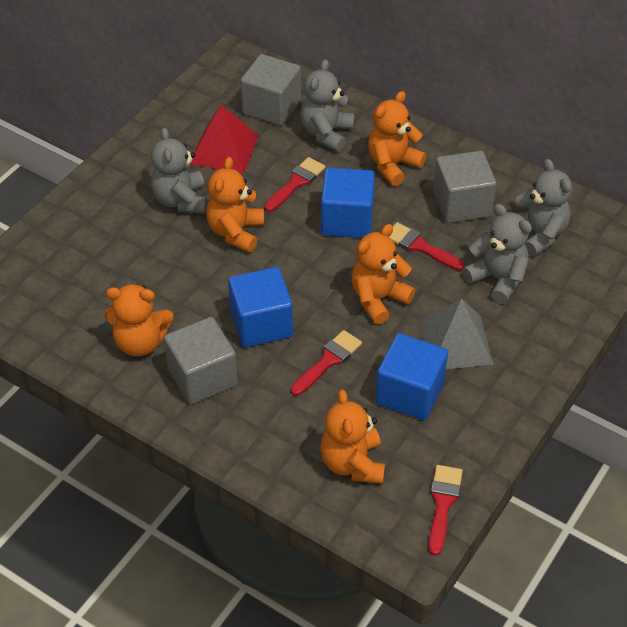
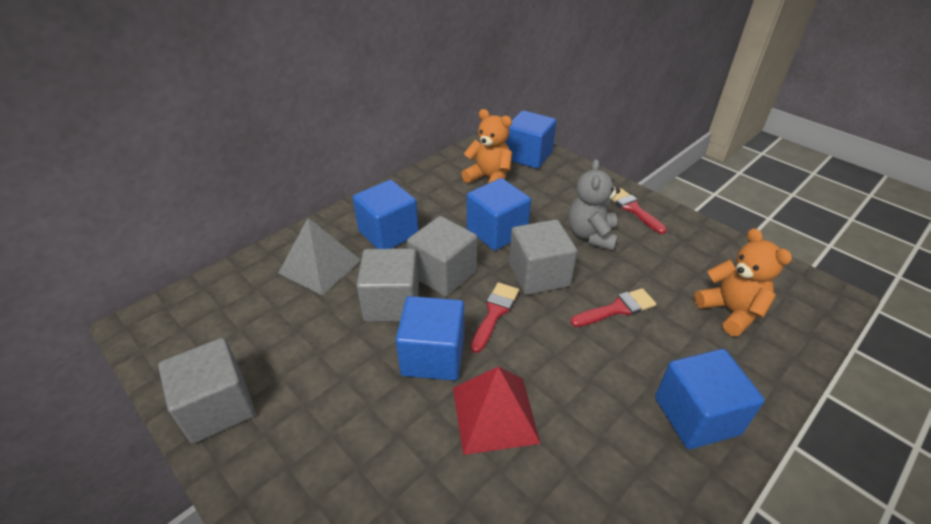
blue cube: [228,267,293,347] [321,168,375,238] [376,333,448,420] = 3 -> [353,180,419,249] [396,296,464,381] [467,178,531,251] [505,110,557,169] [655,349,765,449] = 5
grey cube: [164,317,238,404] [241,54,301,126] [433,150,497,223] = 3 -> [158,338,255,444] [356,248,419,322] [407,216,477,297] [509,219,577,295] = 4
grey teddy bear: [151,128,207,214] [300,59,354,152] [463,204,532,304] [516,159,572,257] = 4 -> [568,159,620,250] = 1
orange teddy bear: [105,283,173,356] [206,157,264,253] [321,390,385,484] [351,224,415,324] [368,91,426,186] = 5 -> [461,109,512,183] [694,228,792,336] = 2
red brush: [264,157,325,212] [290,330,362,396] [389,222,465,271] [429,465,463,556] = 4 -> [471,282,519,353] [570,288,656,327] [611,188,667,234] = 3

